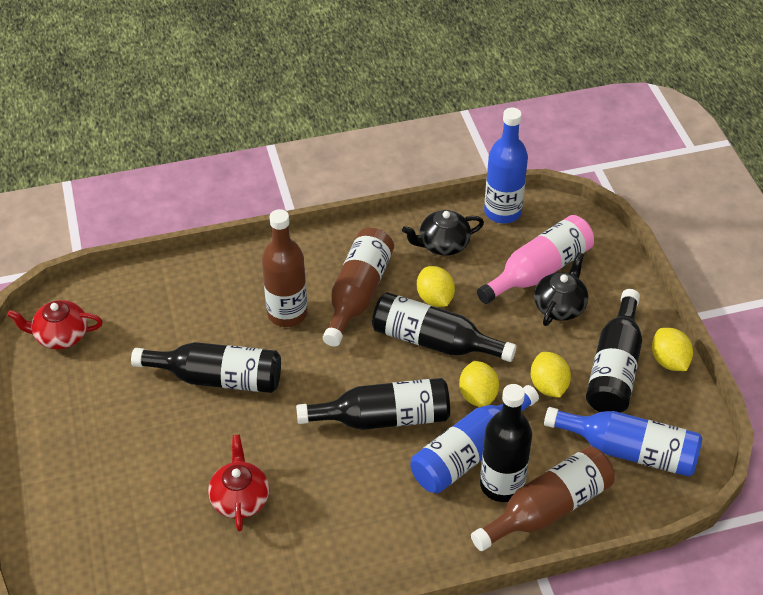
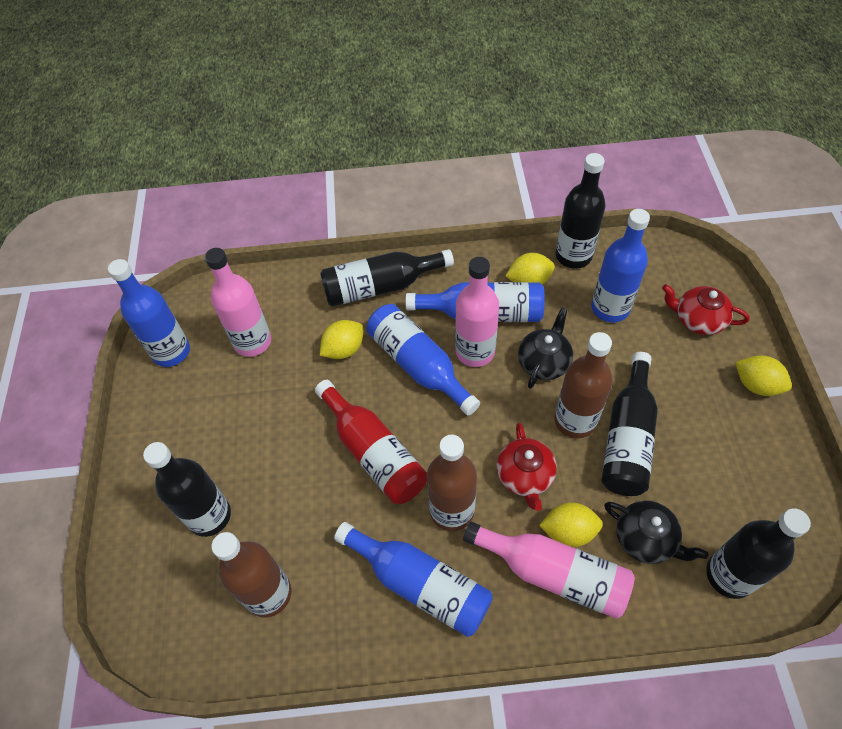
blue bottle: [410,385,539,494] [484,107,528,223] [544,407,703,477] = 3 -> [108,259,190,367] [334,522,493,637] [366,304,480,415] [405,282,545,322] [591,209,650,322] = 5
pink bottle: [477,215,594,304] = 1 -> [205,248,271,357] [455,257,499,367] [463,522,635,619] = 3
red bottle: none = 0 -> [315,380,427,504] = 1

